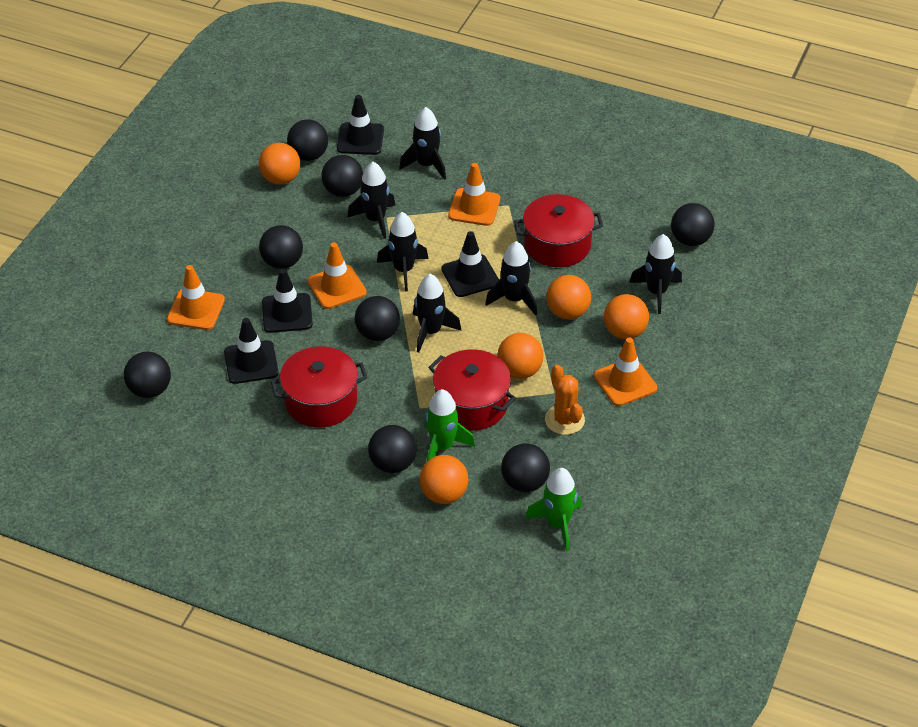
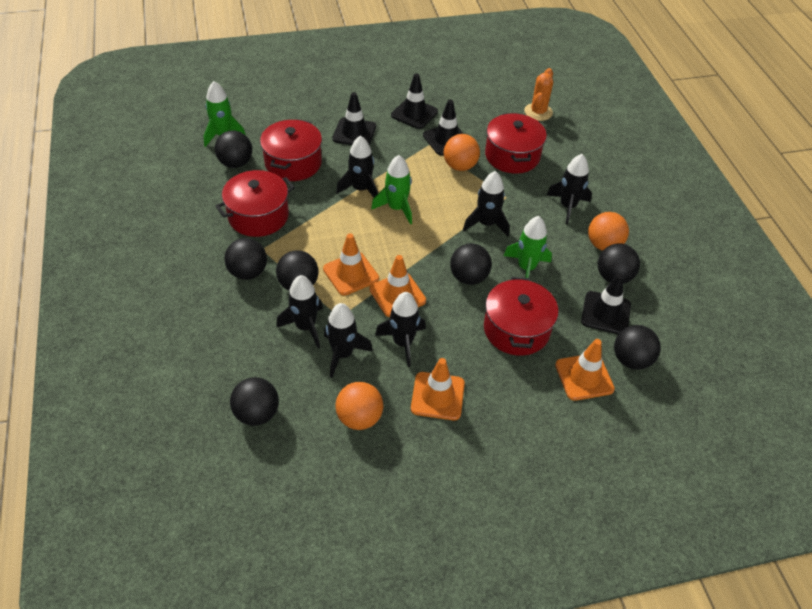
black ball: [124,352,171,398] [259,225,303,269] [287,119,328,161] [322,155,363,197] [355,296,400,341] [368,425,417,473] [501,443,550,492] [671,203,714,246] = 8 -> [214,130,252,168] [224,238,267,280] [230,377,279,426] [276,250,319,291] [450,243,492,285] [598,243,640,284] [614,325,661,370] = 7
green rocket: [425,389,475,461] [525,468,582,551] = 2 -> [204,81,246,147] [371,155,412,225] [504,216,552,278] = 3
orange ball: [259,143,300,185] [420,455,468,504] [497,333,544,379] [546,275,591,320] [604,294,649,339] = 5 -> [335,382,383,430] [443,134,480,171] [588,212,629,251] = 3
red pot: [271,346,368,427] [428,349,516,431] [514,194,603,267] = 3 -> [215,170,295,237] [260,119,322,181] [484,277,558,356] [485,113,547,174] = 4

